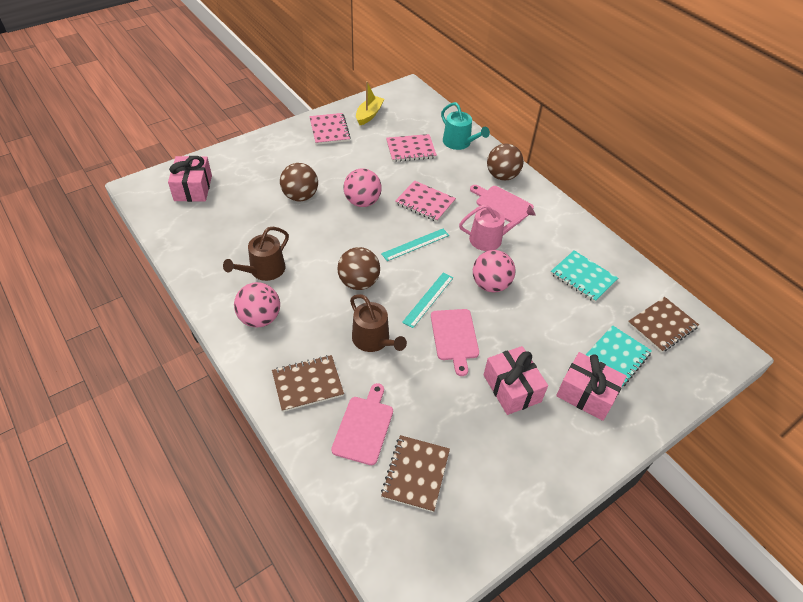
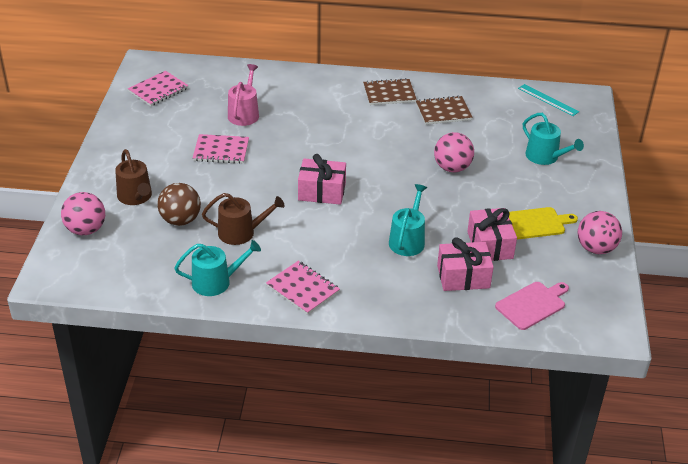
brown ball: [280,163,318,201] [337,247,380,290] [487,144,524,180] = 3 -> [157,183,201,226] = 1
brown notebook: [272,355,344,412] [381,435,450,512] [628,297,699,353] = 3 -> [363,78,417,105] [416,96,473,125] = 2
pink cutting board: [331,383,393,465] [431,309,479,376] [470,185,534,224] = 3 -> [495,282,569,330] = 1
turquoise notebook: [551,251,618,302] [586,325,652,388] = 2 -> none = 0
turquoise ruler: [381,229,449,261] [402,273,453,328] = 2 -> [518,84,579,116] = 1
turquoise watering can: [441,102,490,150] = 1 -> [174,240,261,296] [389,184,427,256] [523,113,584,165] = 3
yellow boat: [356,81,384,125] = 1 -> none = 0
yellow cutting board: none = 0 -> [509,207,578,240] = 1

